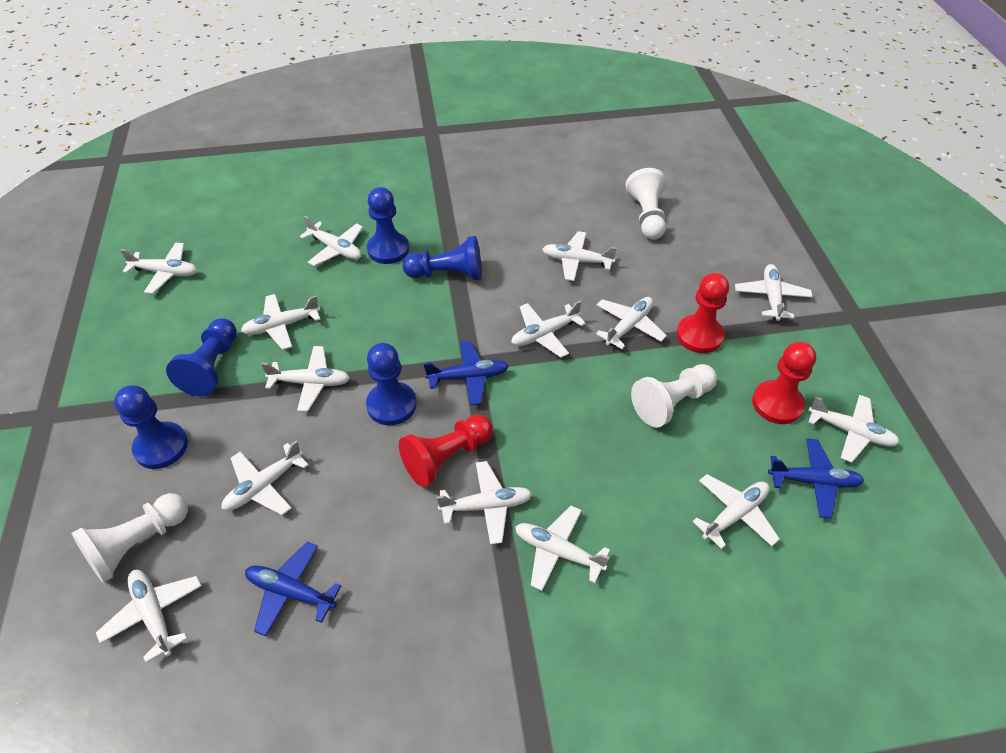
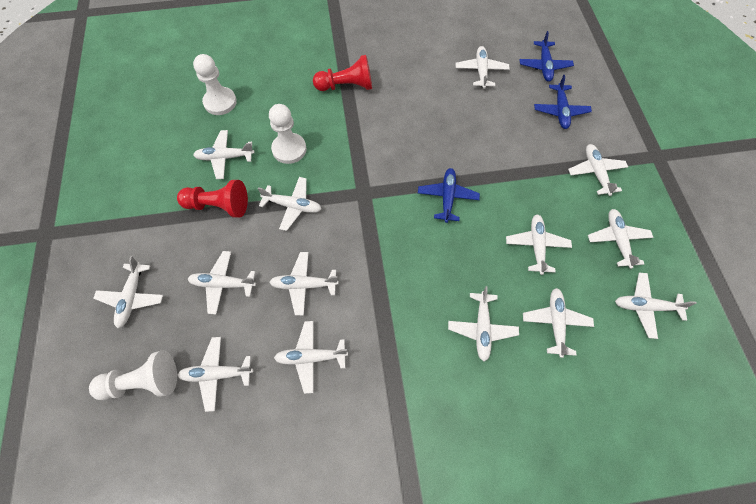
blue pawn: [114,385,188,469] [166,318,237,396] [366,343,417,425] [367,187,409,264] [402,236,482,280] = 5 -> none = 0
red pawn: [399,415,493,487] [677,273,729,353] [752,342,816,424] = 3 -> [177,180,248,218] [313,55,372,91] = 2

